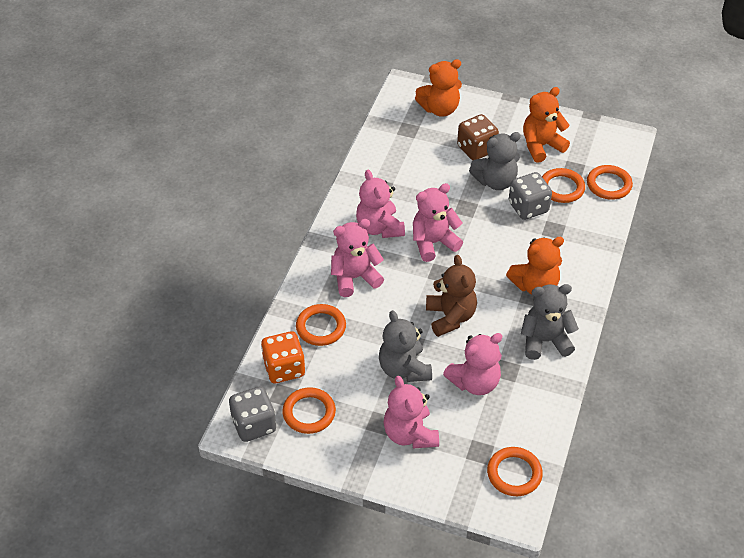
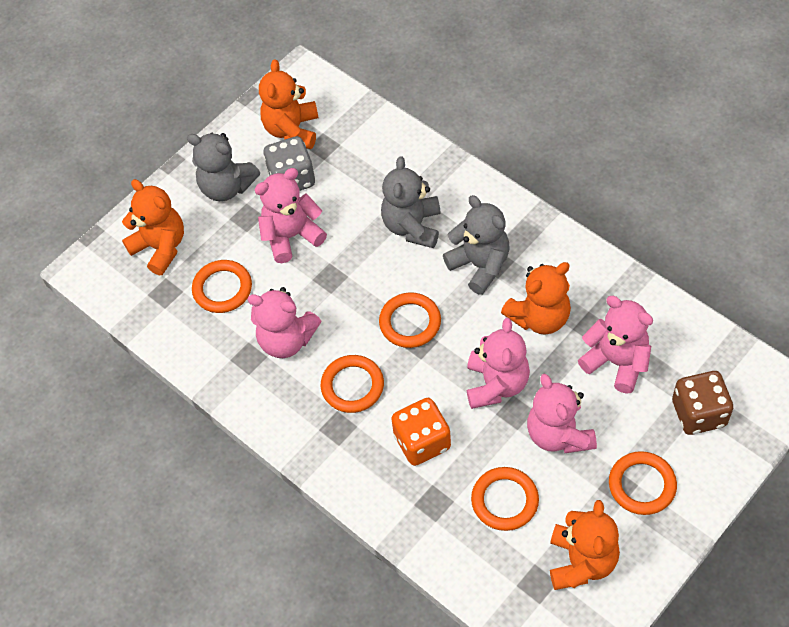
brown teddy bear: [426,255,477,337] = 1 -> none = 0
grey dice: [229,386,276,442] [509,172,552,220] = 2 -> [263,136,315,191] = 1
orange teddy bear: [415,59,462,117] [506,237,564,295] [523,87,570,163] = 3 -> [122,179,184,275] [259,59,318,149] [501,262,571,335] [550,500,620,590] = 4

